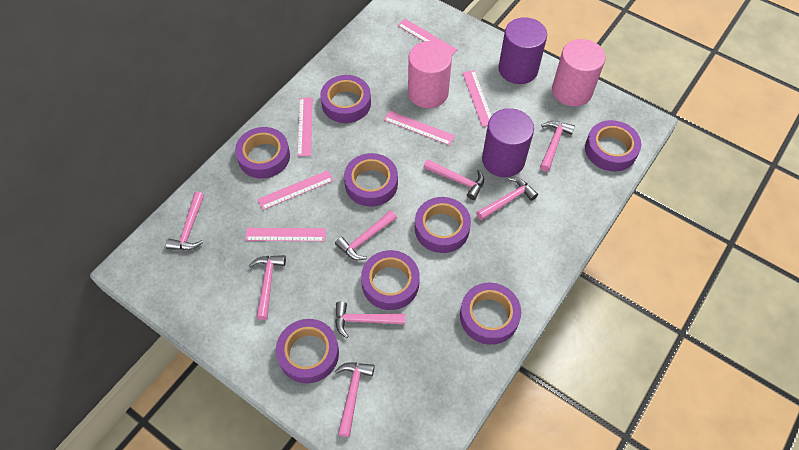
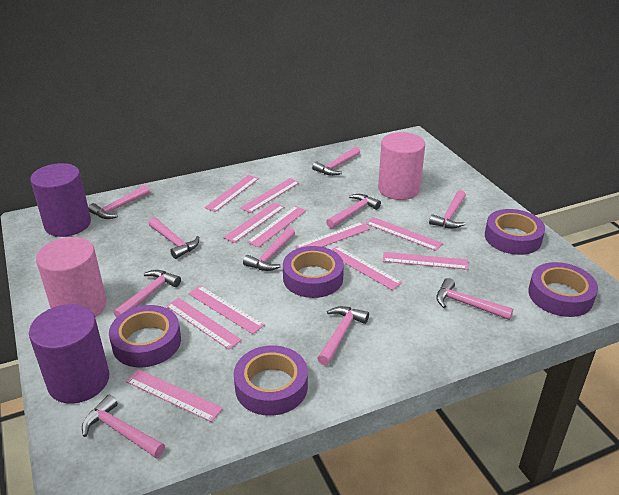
pink hammer: [166,192,204,250] [249,255,286,320] [335,210,397,260] [335,301,405,338] [335,362,375,437] [423,159,484,200] [476,177,538,221] [540,121,575,172] = 8 -> [82,395,165,458] [88,185,150,219] [113,270,181,318] [148,217,199,259] [243,227,295,271] [312,147,360,176] [317,306,369,366] [326,194,381,228] [429,190,466,228] [436,278,513,320] = 10
pink ruler: [245,228,326,241] [257,170,334,210] [297,97,313,156] [384,110,455,146] [398,19,458,55] [462,70,492,127] = 6 -> [126,369,223,422] [166,298,242,349] [188,286,265,334] [205,175,259,212] [223,202,284,243] [240,178,300,213] [247,206,306,247] [295,222,370,249] [332,246,402,290] [366,217,443,251] [383,252,469,270] = 11
purple tape: [235,127,290,179] [276,319,339,383] [320,75,371,123] [344,153,398,207] [361,250,420,310] [415,197,471,253] [460,283,521,345] [585,120,641,171] = 8 -> [109,305,181,367] [234,345,308,416] [283,246,344,298] [485,209,545,255] [528,262,598,317] = 5

